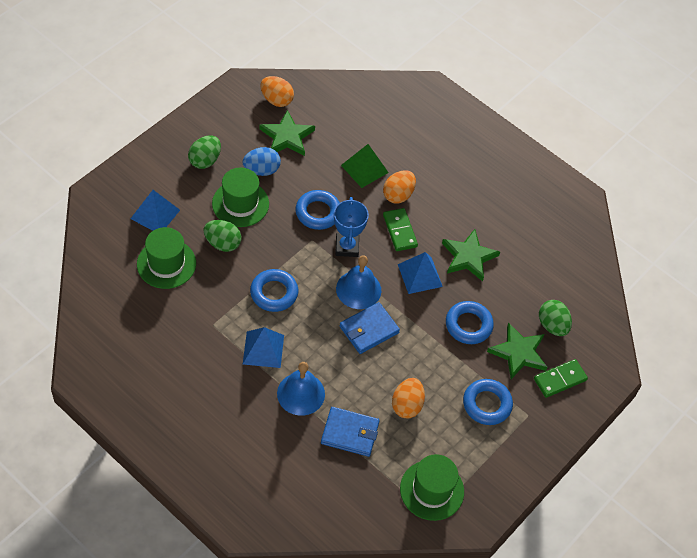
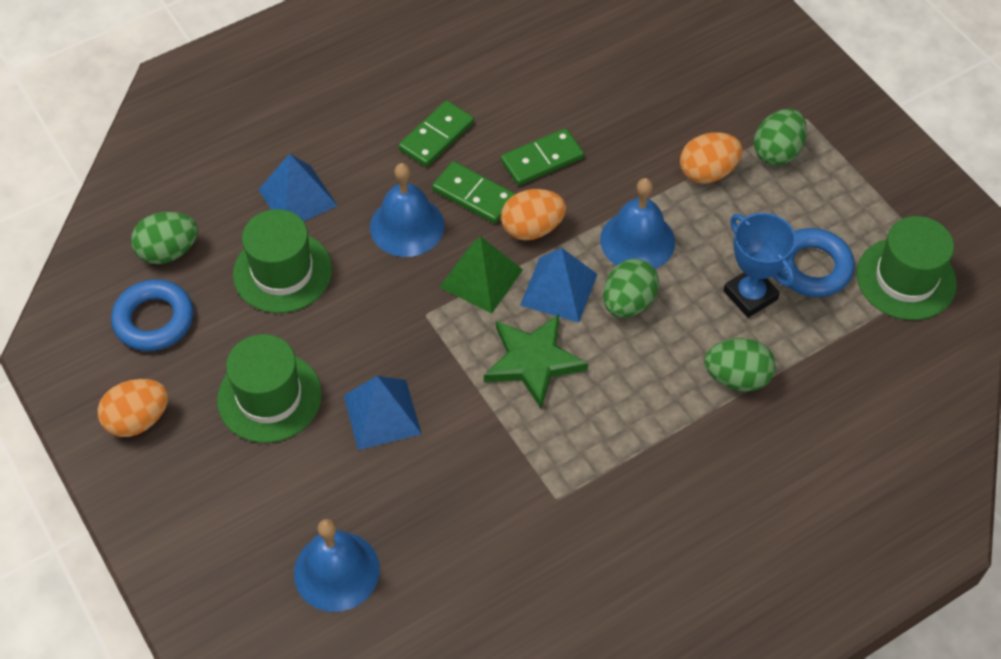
blue bell: [277,362,325,416] [336,255,381,309] = 2 -> [294,519,380,612] [370,163,444,257] [600,178,675,269] = 3
blue egg: [243,147,281,176] = 1 -> none = 0
blue ring: [250,269,298,312] [295,190,340,230] [446,301,494,344] [463,379,513,425] = 4 -> [111,279,194,351] [778,228,855,297] = 2
blue wallet: [321,407,380,457] [339,302,400,354] = 2 -> none = 0
green domino: [383,208,418,251] [534,359,588,398] = 2 -> [399,101,474,167] [432,161,515,224] [501,128,584,186] = 3
green egg: [188,136,221,169] [204,220,242,252] [539,300,572,336] = 3 -> [131,212,198,264] [603,259,659,318] [704,338,776,391] [754,109,807,166] = 4
green star: [259,110,315,156] [442,229,500,281] [487,322,548,379] = 3 -> [484,314,588,408] = 1

